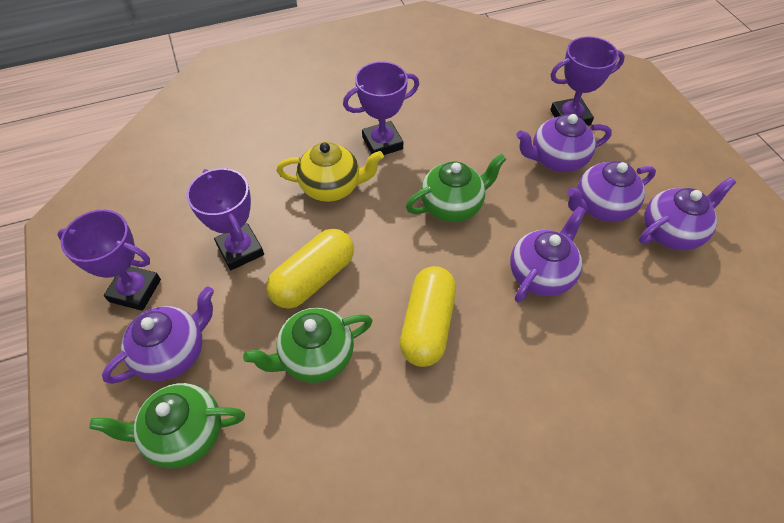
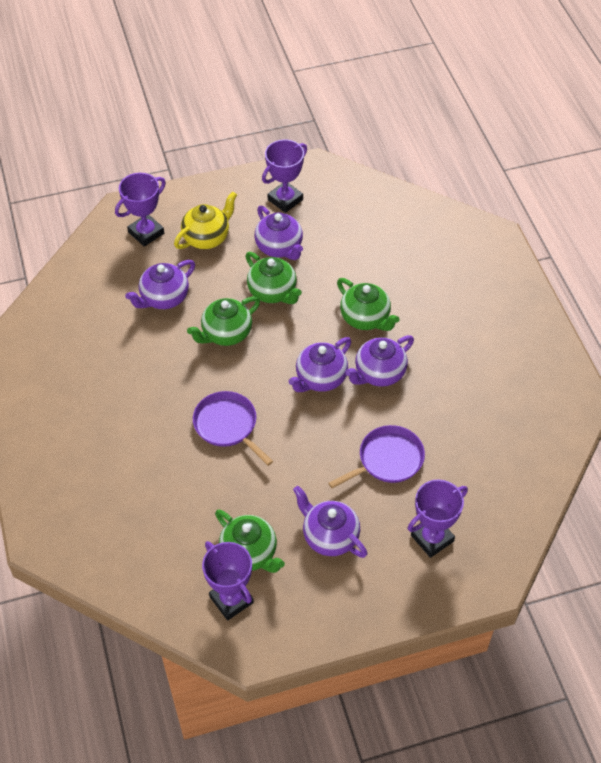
green teapot: [89,383,245,468] [243,308,373,383] [406,154,507,222] = 3 -> [187,296,260,346] [215,509,285,573] [245,252,302,304] [337,278,400,331] = 4
purple pan: none = 0 -> [193,391,273,466] [328,425,425,488] = 2
yellow capsule: [266,229,354,309] [400,266,456,367] = 2 -> none = 0

